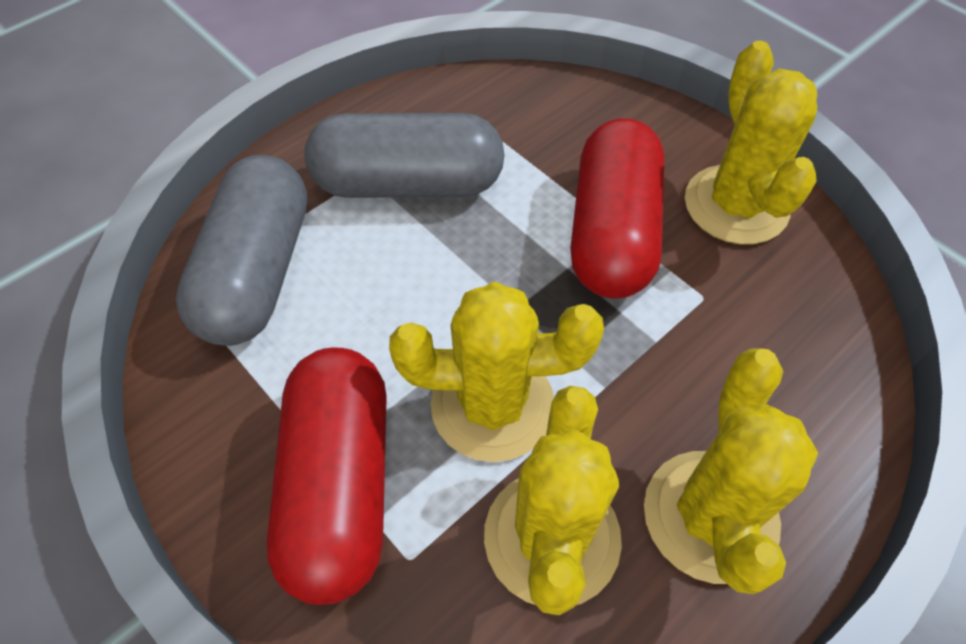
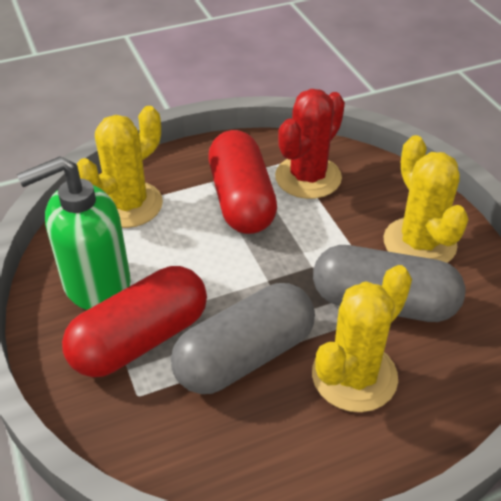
green soap dispenser: none = 0 -> [17,156,131,310] = 1
red cactus: none = 0 -> [275,89,345,199] = 1
yellow cactus: [389,282,604,462] [484,386,622,616] [644,349,818,594] [685,41,817,245] = 4 -> [77,106,163,228] [312,265,412,412] [383,135,469,263] = 3

